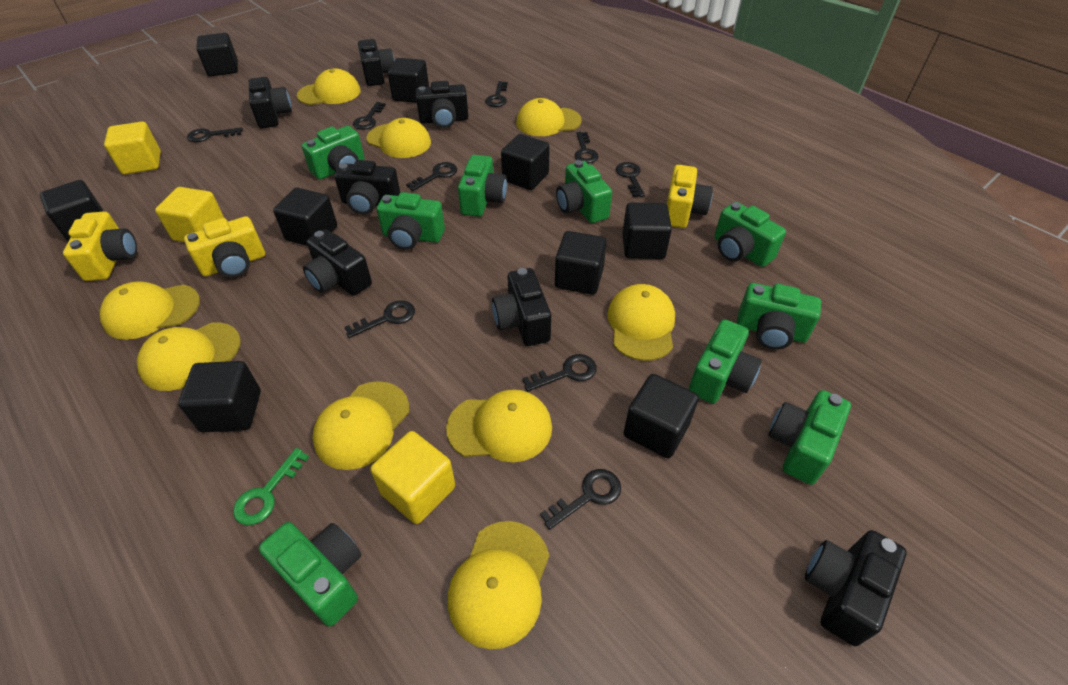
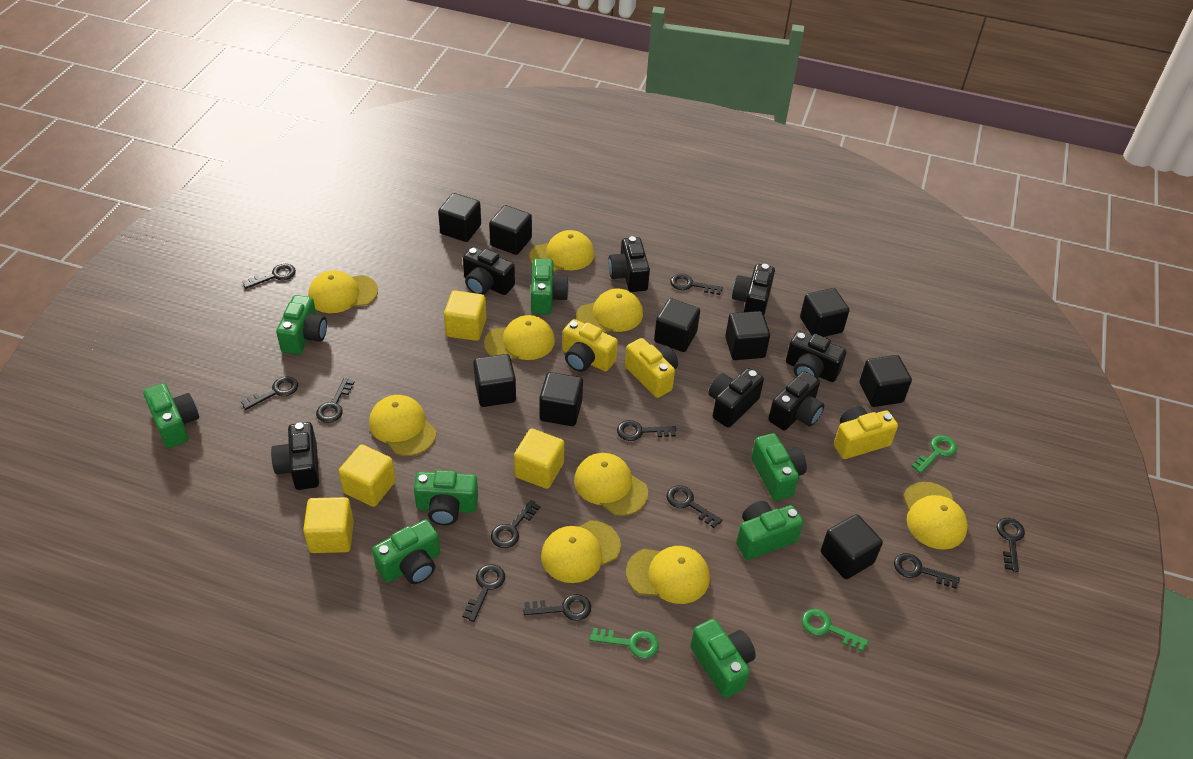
black key: [187,127,243,142] [344,300,415,338] [353,102,386,130] [406,162,457,191] [485,81,508,107] [522,354,597,392] [540,469,621,530] [574,132,599,163] [616,162,645,197] = 9 -> [241,377,298,410] [242,264,296,289] [316,378,354,423] [462,564,505,622] [491,500,540,548] [523,594,591,621] [617,420,676,441] [667,486,722,528] [670,274,723,295] [894,553,960,589] [997,518,1025,572] = 11
green camera: [259,522,362,627] [302,126,365,179] [377,192,445,250] [458,155,507,217] [556,160,612,223] [689,319,762,404] [714,202,786,267] [737,283,821,350] [768,390,851,485] = 9 -> [143,383,199,448] [276,295,327,355] [372,520,440,584] [414,470,478,525] [531,259,569,315] [690,619,756,698] [736,501,804,560] [751,433,807,501] = 8
green key: [233,448,309,525] = 1 -> [590,628,659,658] [802,609,868,652] [911,435,957,474] = 3
yellow cube: [104,122,161,175] [155,187,224,242] [370,431,455,524] = 3 -> [303,497,354,553] [339,444,396,507] [444,290,486,341] [514,429,564,489] = 4

